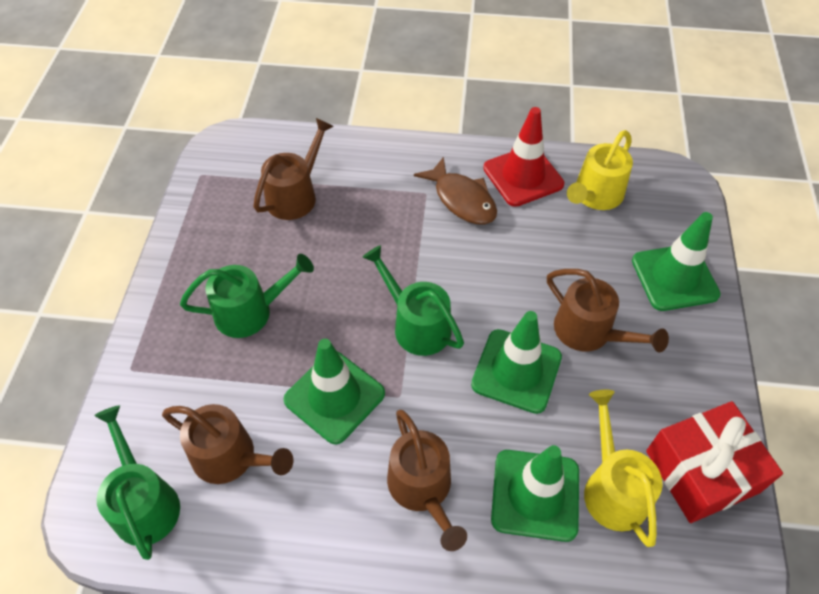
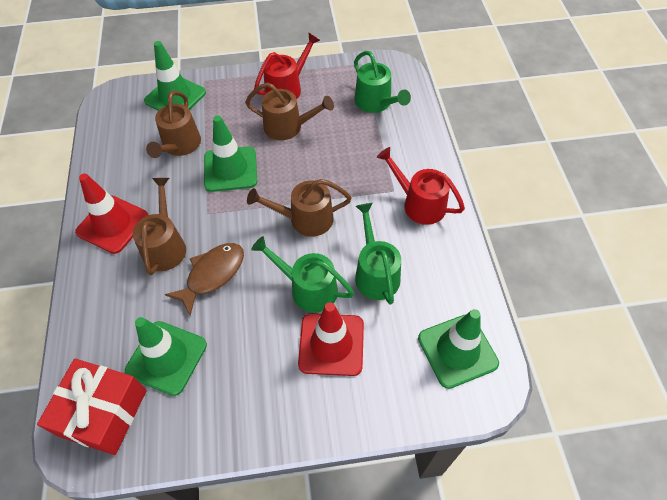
red traffic cone: [483,107,564,207] = 1 -> [75,173,148,254] [298,302,364,376] = 2
red watering can: none = 0 -> [254,32,320,99] [377,147,465,225] = 2
yellow watering can: [567,130,633,210] [584,390,663,547] = 2 -> none = 0

